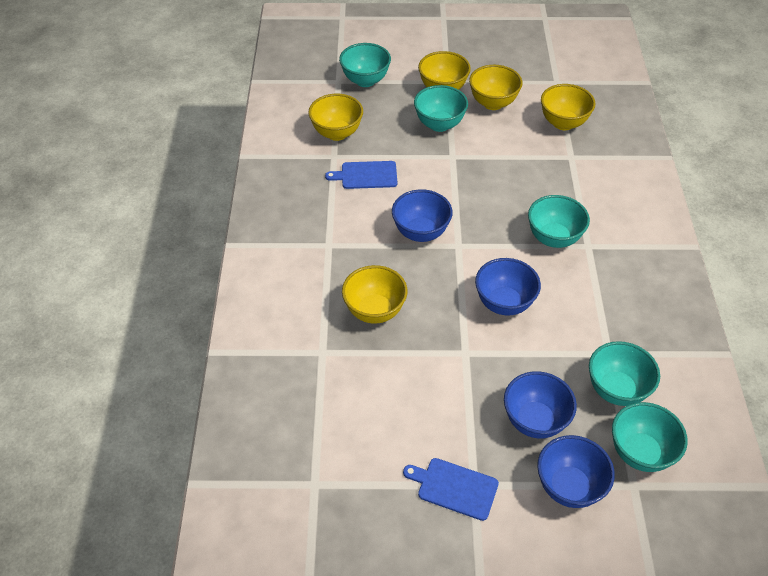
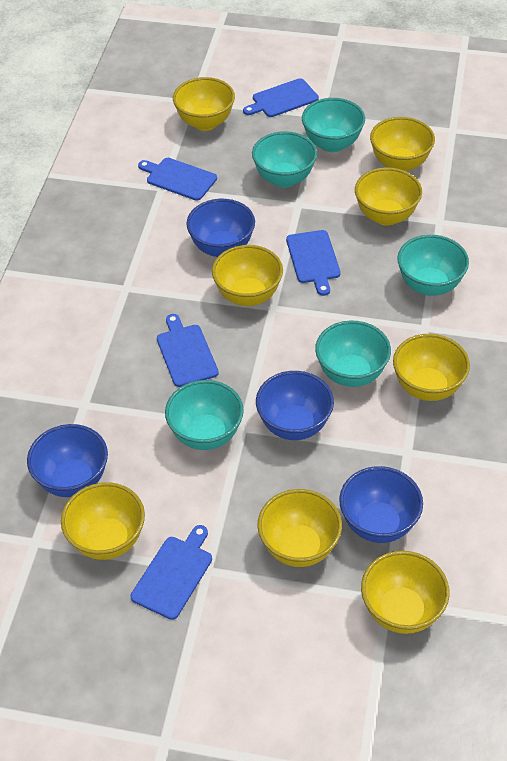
blue cutting board: [325,161,397,189] [403,458,499,521] = 2 -> [131,525,212,620] [138,158,217,201] [157,314,219,387] [243,78,319,117] [286,230,341,296] = 5
yellow bowl: [308,94,363,141] [342,265,407,324] [418,51,471,90] [469,65,522,110] [541,84,595,130] = 5 -> [61,482,145,560] [173,77,235,131] [212,245,283,306] [257,489,342,567] [355,167,422,226] [361,551,450,634] [370,117,435,171] [393,334,470,401] = 8

